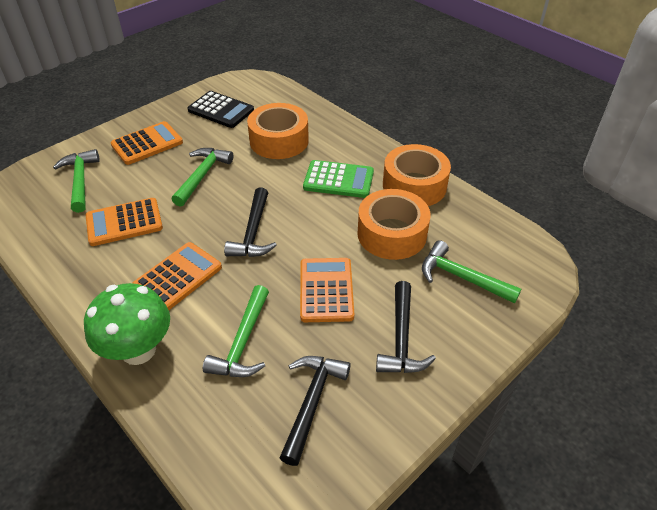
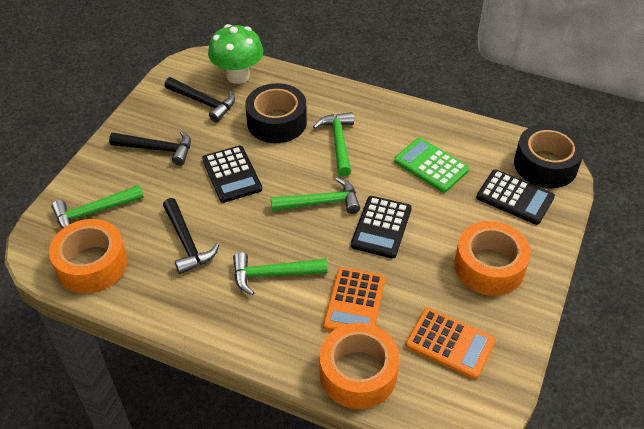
black calculator: [188,91,254,128] = 1 -> [202,146,262,203] [351,196,412,259] [476,169,555,225] = 3
black tape: none = 0 -> [245,83,307,143] [514,124,584,188] = 2
orange calculator: [86,198,163,246] [111,121,183,165] [132,242,222,310] [300,258,354,322] = 4 -> [323,267,385,331] [406,308,496,379] = 2

